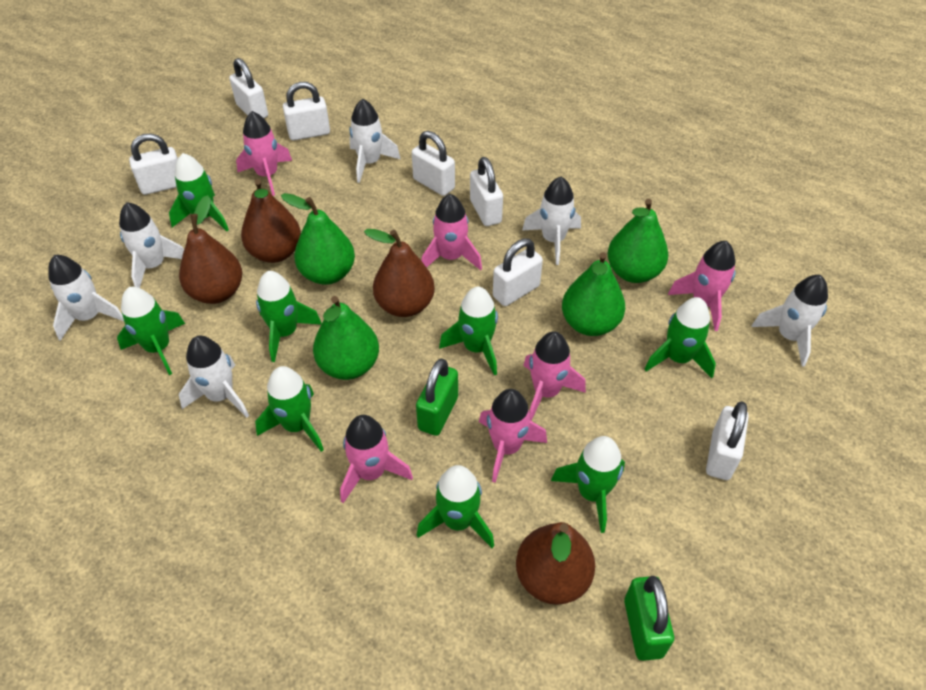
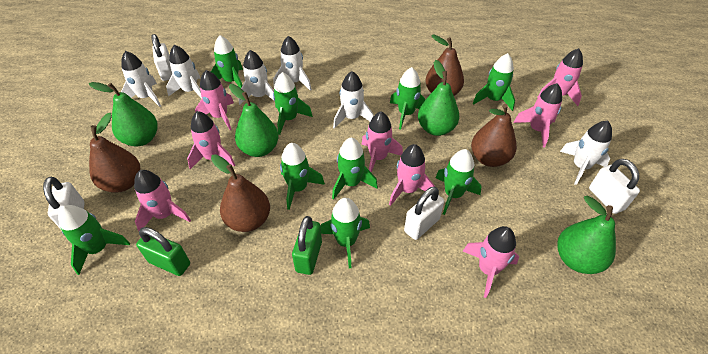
green rocket: [117,287,185,375] [169,153,229,231] [255,366,324,452] [256,271,322,362] [417,465,494,548] [439,286,498,375] [551,436,625,533] [645,297,716,378] = 8 -> [58,205,130,275] [211,35,243,88] [273,72,313,135] [280,143,325,210] [320,198,370,268] [332,137,378,200] [390,67,426,130] [435,149,482,215] [472,53,515,111] = 9
pink rocket: [236,111,292,196] [340,415,413,503] [422,194,482,270] [479,389,547,483] [523,331,586,421] [668,241,736,331] = 6 -> [134,170,191,231] [187,111,235,169] [195,70,234,130] [362,111,403,173] [389,144,435,206] [463,226,519,298] [513,83,562,147] [537,48,583,106] = 8
white padlock: [129,133,178,195] [229,58,268,118] [283,82,330,141] [412,131,455,196] [470,157,503,226] [493,239,543,306] [706,401,749,480] = 7 -> [43,177,85,229] [151,34,172,81] [404,187,444,240] [589,159,640,214] = 4

